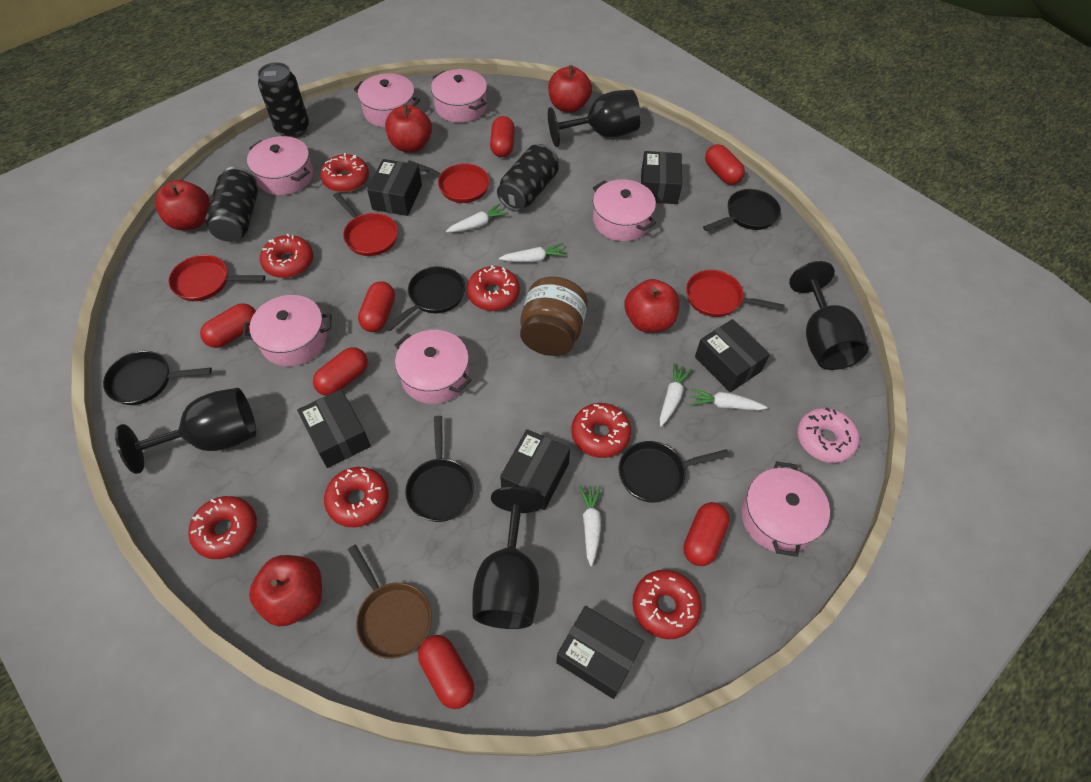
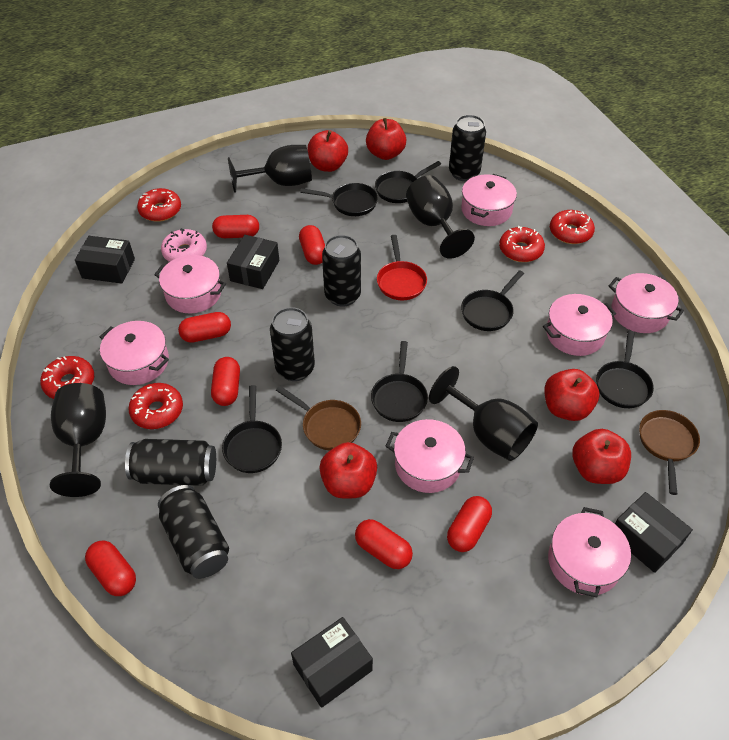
black box: [297,389,371,468] [367,159,422,216] [500,429,570,510] [556,606,644,699] [641,151,682,204] [695,319,770,392] = 6 -> [75,236,135,284] [227,235,279,289] [291,617,373,708] [615,492,693,573] = 4
black can: [205,167,258,242] [258,62,309,138] [497,144,559,211] = 3 -> [125,439,216,486] [158,485,229,579] [270,307,315,381] [322,235,361,307] [449,115,486,181] = 5
black pan: [103,351,212,405] [385,266,465,331] [405,416,474,522] [619,441,730,503] [703,189,781,231] = 5 -> [222,385,282,473] [300,183,378,216] [371,341,428,422] [375,161,441,203] [461,270,524,331] [596,331,654,408] = 6
brown jar: [520,277,588,356] = 1 -> none = 0
brown pan: [348,545,432,659] = 1 -> [276,386,361,450] [639,410,700,495] = 2
red donut: [188,496,257,559] [260,234,313,278] [320,153,369,192] [324,467,389,527] [467,266,520,311] [571,403,631,458] [632,570,702,639] = 7 -> [40,356,94,399] [128,383,183,429] [137,188,181,222] [499,226,545,262] [550,210,595,244] = 5
red pan: [168,255,265,301] [333,192,398,256] [407,160,490,203] [686,270,785,317] = 4 -> [377,235,427,300] = 1
white carrot: [446,203,508,232] [499,243,567,262] [579,486,601,566] [660,363,692,427] [690,388,768,410] = 5 -> none = 0

